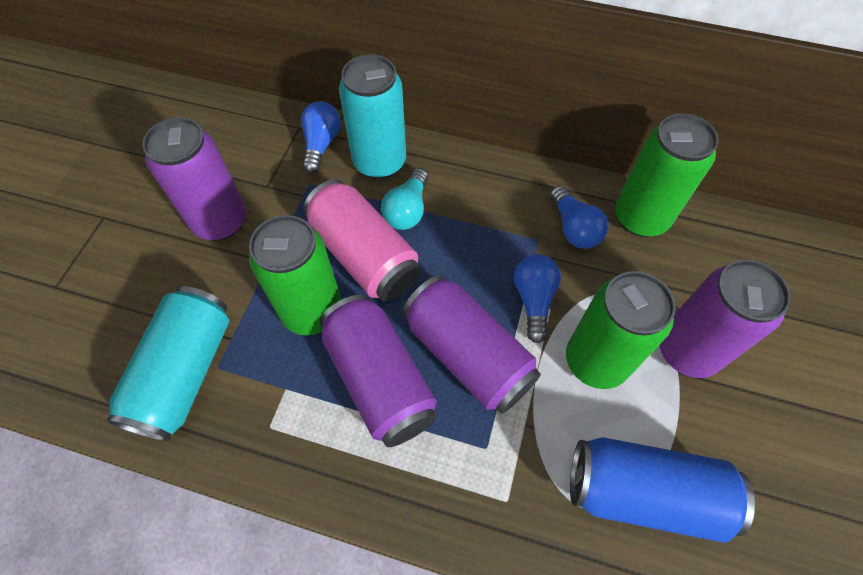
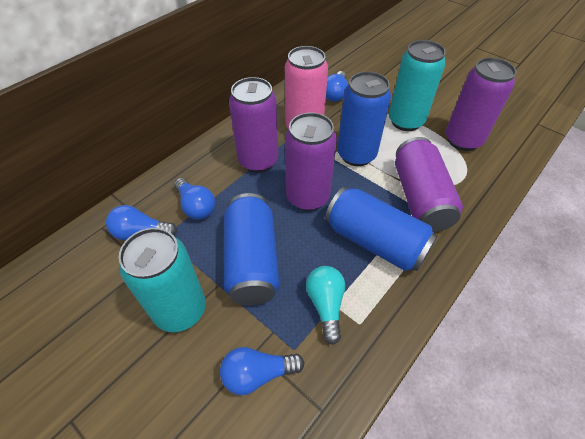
blue can: [570,437,755,543] = 1 -> [224,193,280,306] [325,187,438,271] [337,71,391,166] = 3
blue light bulb: [301,101,341,174] [514,254,561,343] [550,186,608,249] = 3 -> [106,205,177,240] [174,178,215,220] [220,347,304,395] [326,71,348,102] = 4
green can: [249,215,342,335] [566,271,676,389] [615,113,719,237] = 3 -> none = 0

